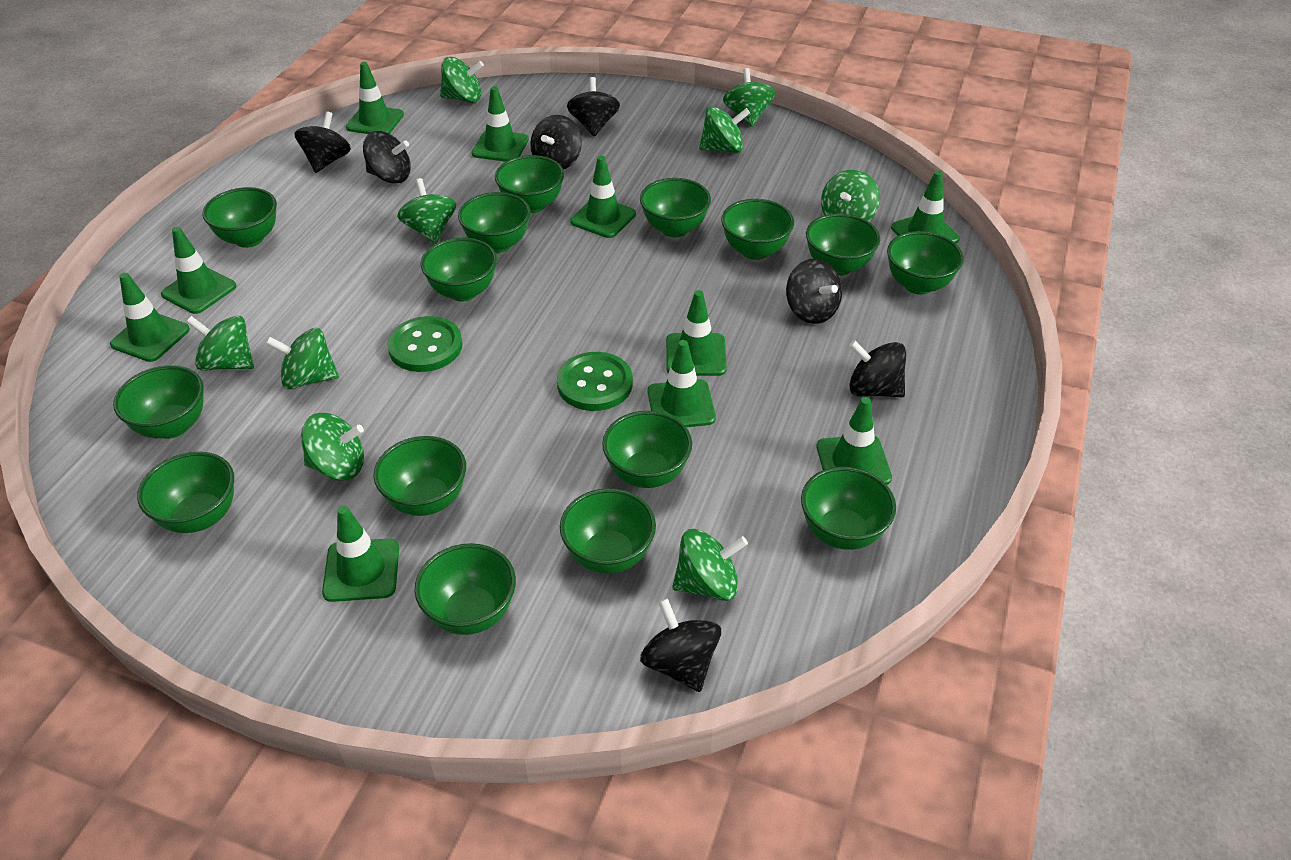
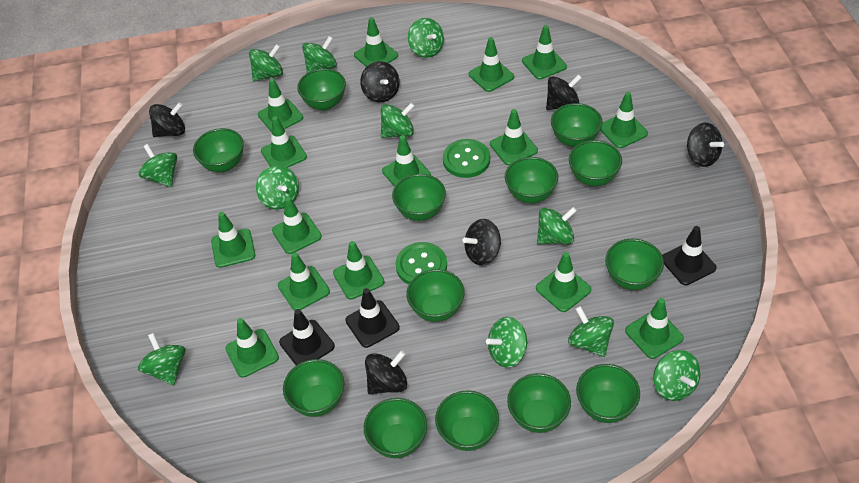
black spinning top: [294,112,351,173] [363,131,411,184] [530,115,582,170] [567,77,620,137] [640,598,721,692] [786,259,842,324] [849,340,906,397] = 7 -> [149,102,185,137] [360,61,400,102] [365,350,407,394] [463,219,501,265] [546,74,582,110] [687,123,724,167] = 6
black traffic cone: none = 0 -> [279,309,335,365] [345,288,400,348] [662,226,717,285] = 3
green bowl: [113,365,204,439] [137,452,234,533] [202,187,277,248] [373,436,466,516] [414,543,516,635] [421,238,497,302] [458,192,531,253] [495,155,564,213] [560,488,656,574] [602,411,692,488] [640,178,711,237] [721,199,794,260] [801,467,896,550] [806,213,880,276] [887,231,964,295] = 15 -> [193,128,244,172] [283,359,344,417] [297,68,346,110] [364,398,427,458] [392,174,446,221] [406,269,465,322] [435,390,499,451] [505,157,558,203] [507,373,571,433] [551,103,603,147] [569,140,622,186] [576,364,640,423] [605,239,664,290] = 13
green spinning top: [186,316,254,371] [266,328,339,389] [301,413,364,481] [397,178,456,244] [440,57,484,103] [672,529,748,601] [699,106,750,153] [723,68,775,127] [821,170,880,221] = 9 -> [138,144,177,187] [138,333,186,386] [249,44,283,81] [256,165,299,209] [302,36,337,73] [381,103,415,138] [408,18,444,58] [486,317,528,368] [537,207,577,244] [568,306,614,357] [653,350,701,401] = 11
green traffic cone: [110,273,190,362] [161,227,236,314] [322,506,399,602] [346,62,404,134] [472,86,529,162] [570,156,636,238] [648,340,716,427] [666,290,727,376] [817,397,892,485] [891,171,960,243] = 10 -> [211,212,255,268] [225,318,279,378] [258,78,303,132] [261,116,307,168] [272,197,322,254] [278,252,330,311] [333,241,385,300] [354,17,398,67] [382,135,431,187] [469,37,514,92] [490,109,538,165] [522,25,567,80] [536,252,591,312] [600,92,648,148] [625,298,684,359] = 15

